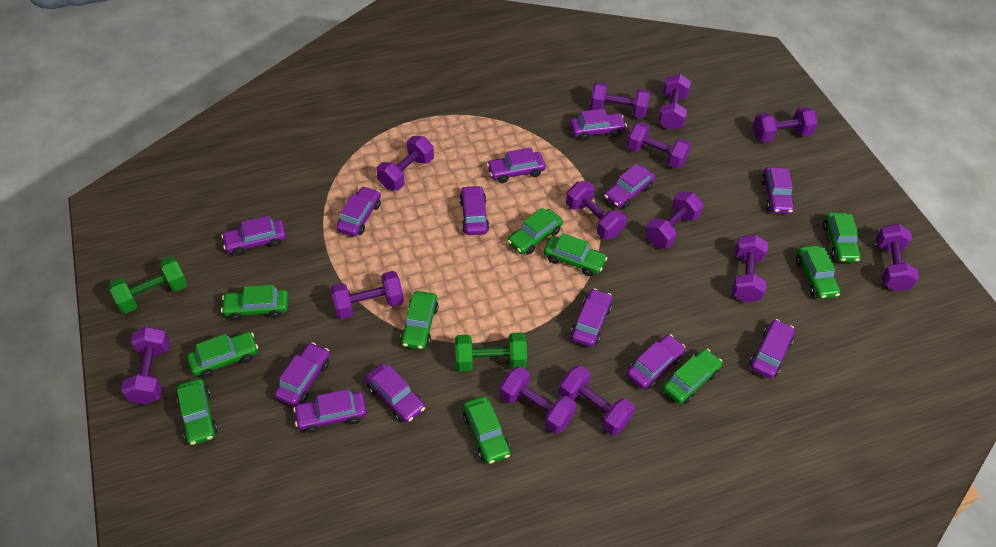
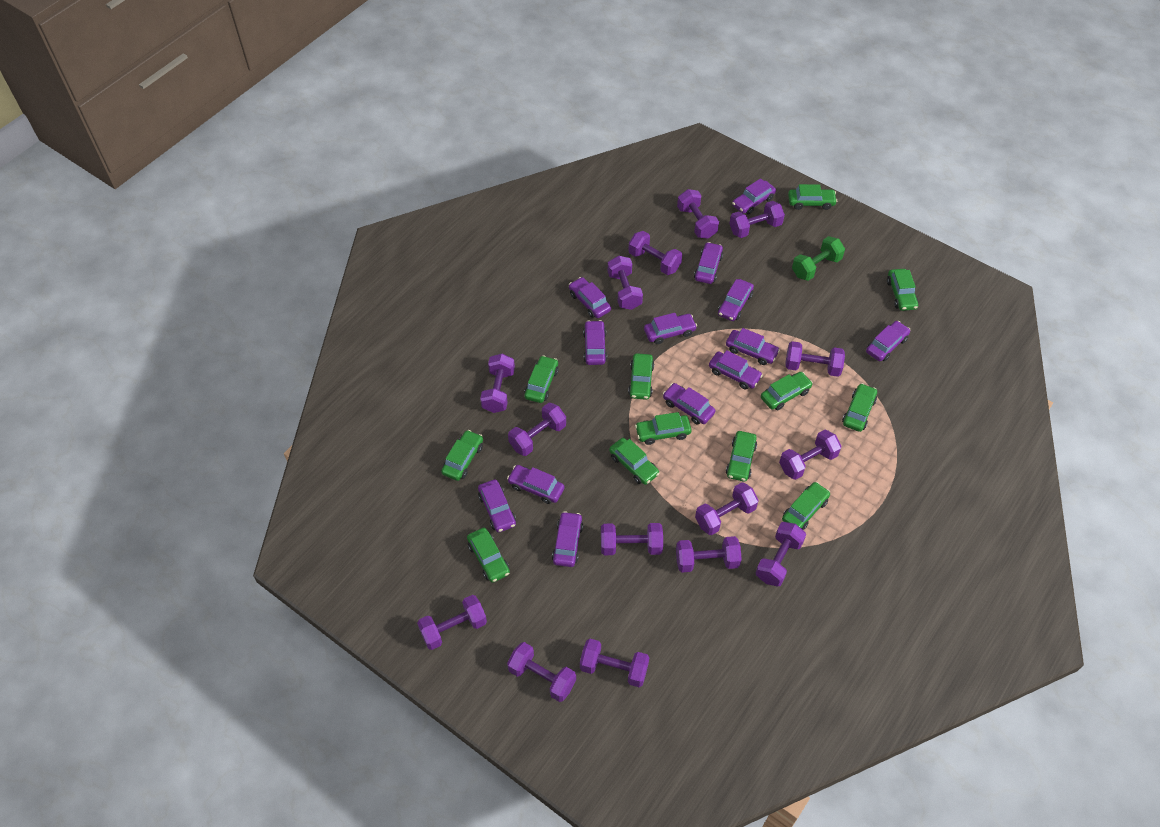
green car: [177,378,218,445] [187,332,258,378] [221,285,289,321] [400,291,439,350] [463,396,510,464] [507,208,563,255] [544,233,607,276] [663,349,723,404] [796,245,840,299] [823,213,861,263] = 10 -> [441,430,483,481] [467,528,510,583] [524,355,559,403] [609,438,660,485] [628,353,654,400] [635,412,692,445] [726,431,757,482] [761,372,813,410] [782,482,830,530] [788,184,837,210] [842,383,877,432] [887,269,918,311] = 12
green dumbbell: [108,256,187,314] [455,333,527,372] = 2 -> [792,236,845,281] = 1
purple dumbbell: [121,326,170,405] [330,271,404,319] [376,136,434,190] [500,366,576,434] [559,365,635,435] [566,181,626,239] [590,82,650,118] [626,122,691,169] [645,191,703,249] [658,74,691,130] [732,234,768,302] [753,107,818,142] [876,224,919,291] = 13 -> [417,595,487,650] [480,354,515,413] [507,642,576,702] [508,403,566,456] [580,639,649,687] [601,523,663,555] [608,256,643,310] [628,231,682,275] [676,536,742,572] [677,189,719,239] [695,482,759,535] [729,201,785,238] [756,522,806,587] [779,430,842,480] [786,341,845,377] = 15

